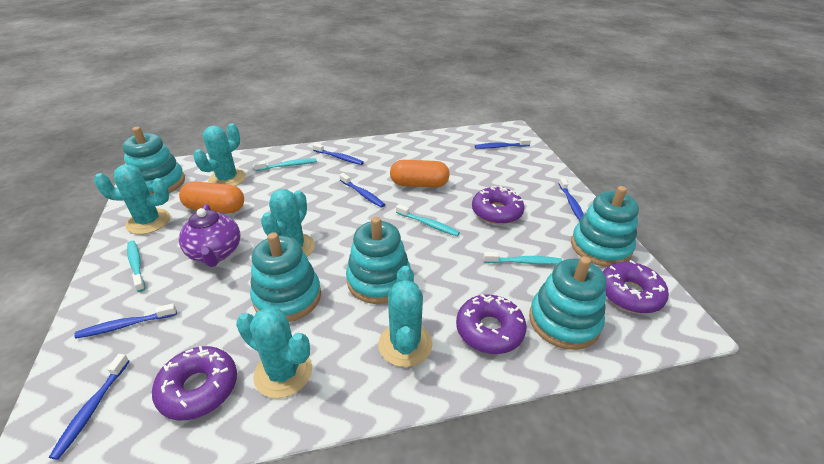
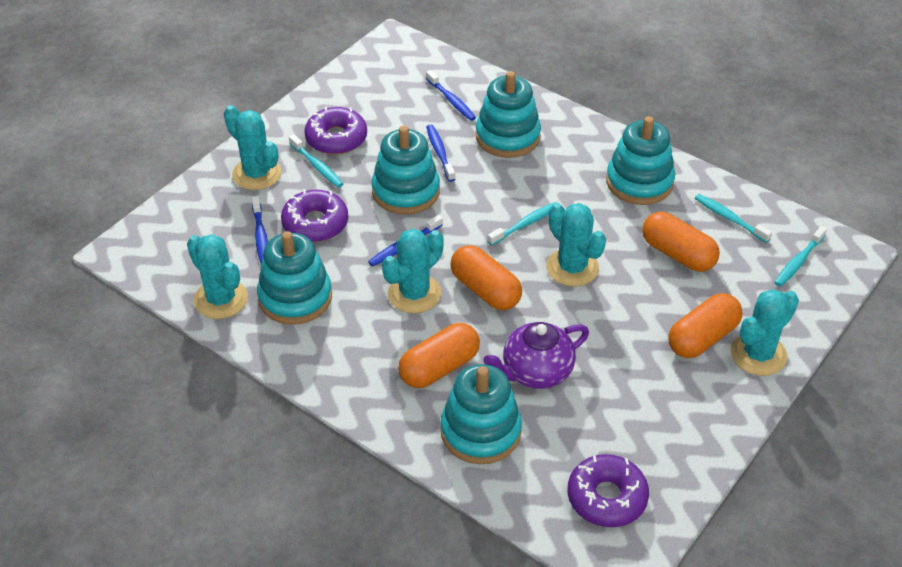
blue toothbrush: [49,354,129,460] [74,303,177,338] [313,143,364,165] [339,173,385,208] [475,138,531,149] [558,178,584,221] = 6 -> [252,196,268,264] [368,215,443,266] [426,70,476,121] [426,124,455,182] = 4
orange capsule: [179,182,244,213] [390,160,450,187] = 2 -> [398,323,480,388] [450,245,522,310] [642,212,720,272] [668,293,743,358] = 4
purple donut: [152,346,237,420] [456,294,527,354] [472,186,525,224] [603,260,669,313] = 4 -> [281,189,348,242] [304,107,367,155] [567,454,649,527] = 3

